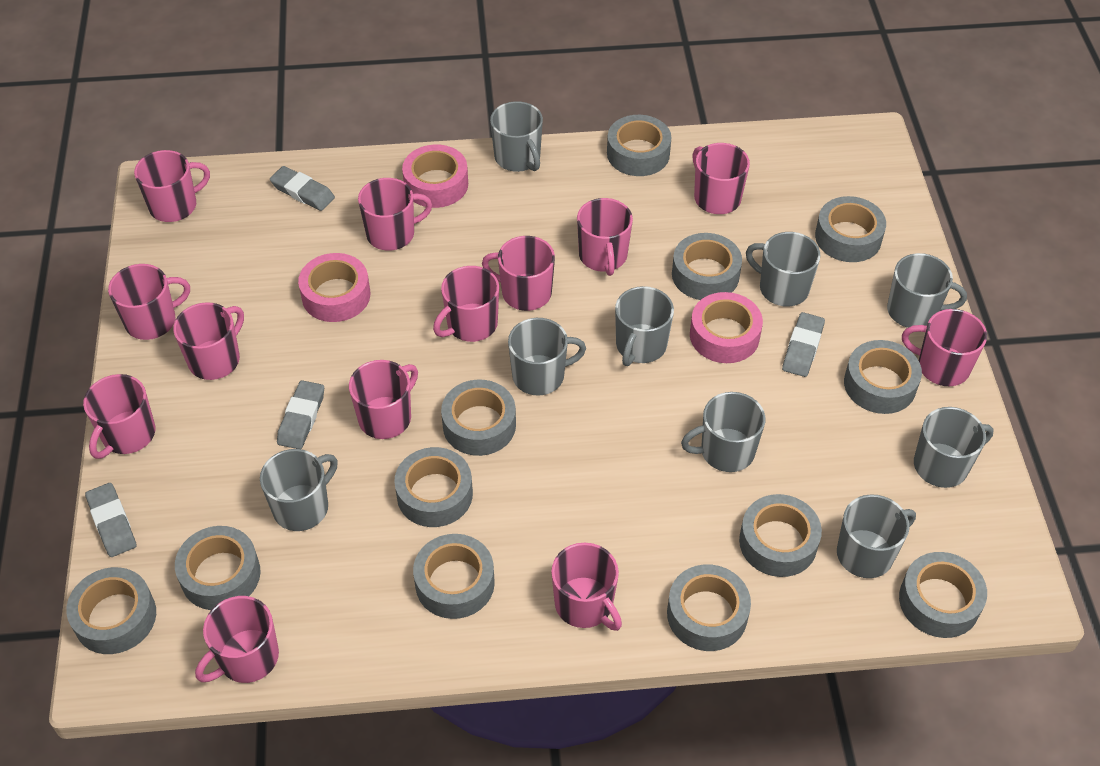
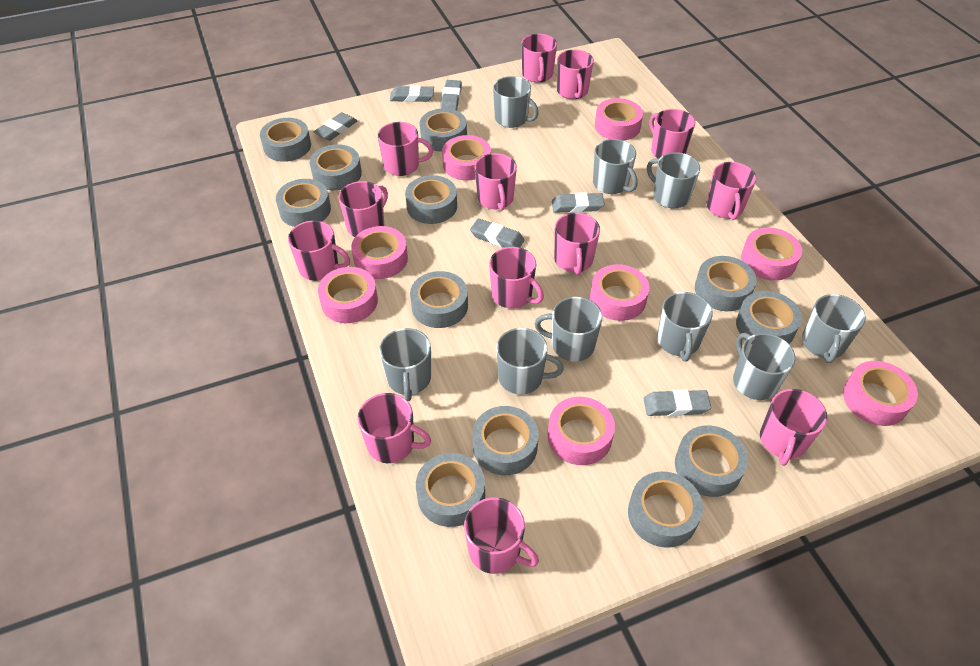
grey eraser: [85,483,137,557] [270,166,335,211] [277,380,324,449] [782,312,825,377] = 4 -> [314,112,357,141] [390,85,434,102] [440,80,462,111] [470,219,525,248] [552,192,605,213] [644,389,711,416] = 6
pink tape: [298,253,370,322] [402,144,468,208] [690,292,763,363] = 3 -> [318,267,378,323] [351,226,408,279] [442,135,491,180] [548,397,615,465] [590,264,650,321] [595,98,643,140] [741,228,802,281] [843,361,918,426] = 8

